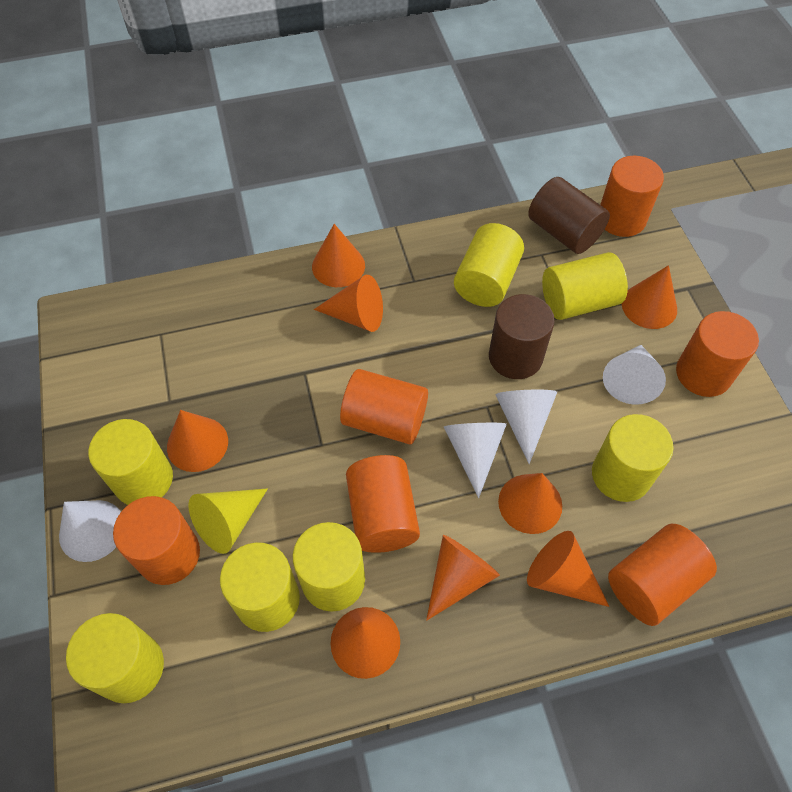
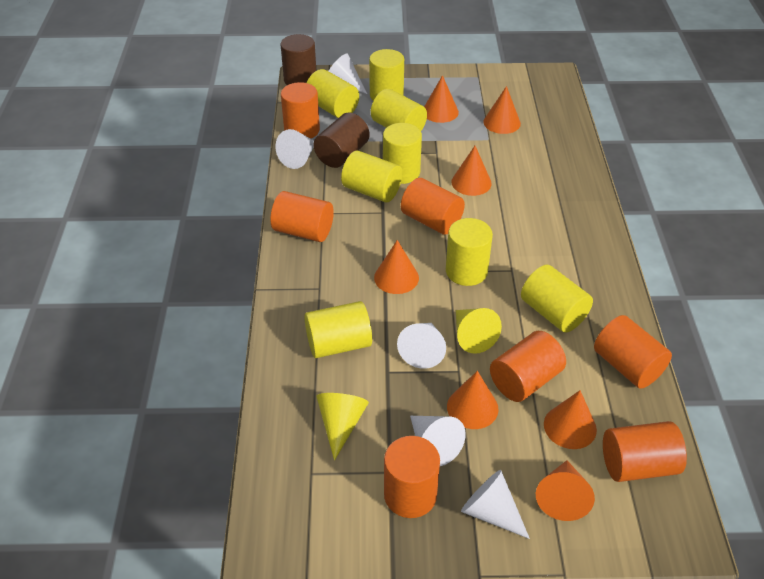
orange cone: [167,410,228,472] [312,224,365,287] [314,275,383,332] [330,607,400,679] [426,535,500,621] [498,473,562,534] [527,531,610,607] [622,265,677,329] = 8 -> [374,240,419,294] [424,75,459,123] [447,371,499,429] [451,146,492,196] [483,86,521,134] [536,460,595,521] [544,391,597,449] = 7
orange cylinder: [113,496,200,585] [340,369,428,444] [346,455,420,553] [600,156,664,237] [608,524,717,626] [676,311,759,397] = 6 -> [270,191,334,242] [281,82,320,139] [384,436,440,518] [401,178,465,235] [490,331,566,402] [594,315,672,389] [603,421,687,482] = 7
white cone: [59,500,121,562] [444,423,507,498] [495,390,557,464] [603,345,666,405] = 4 -> [275,129,314,169] [329,54,367,94] [397,323,446,369] [410,416,466,466] [461,470,530,539] = 5
yellow cone: [188,488,268,554] = 1 -> [316,393,369,460] [456,308,502,354] = 2
yellow cylinder: [66,613,164,703] [88,419,173,505] [220,542,300,632] [292,522,365,612] [454,223,524,307] [542,252,628,320] [592,414,674,502] = 7 -> [304,301,372,358] [307,69,359,118] [341,150,402,202] [369,49,404,101] [371,89,427,131] [383,123,422,184] [446,218,493,286] [521,265,593,332] = 8

